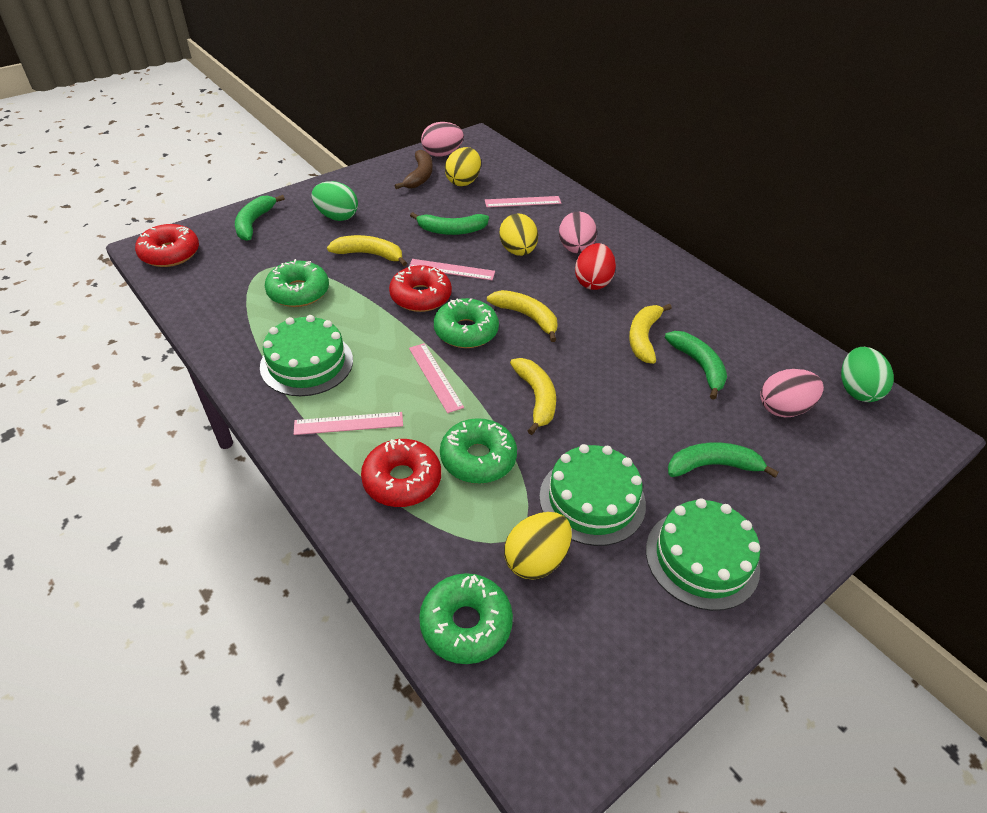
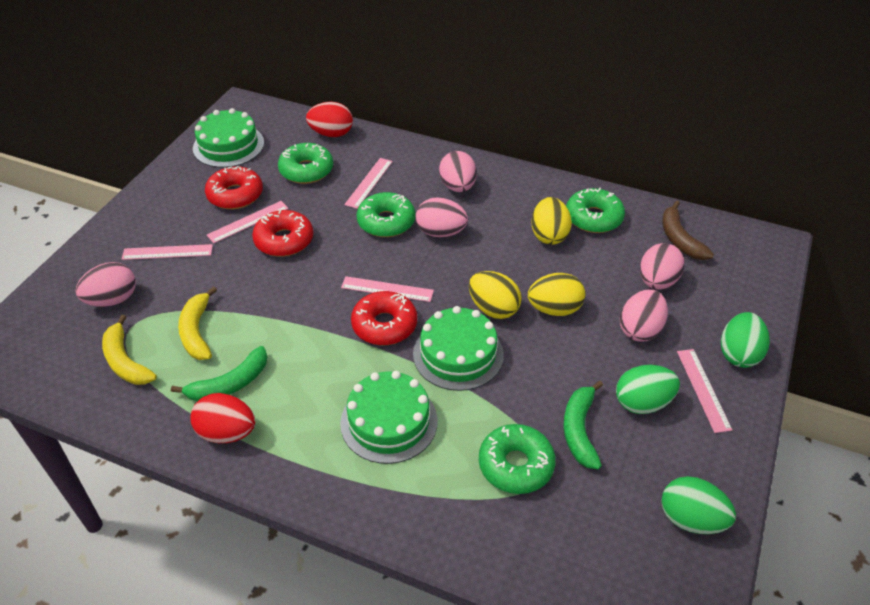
green banana: [235,195,285,241] [410,212,489,235] [665,331,727,400] [668,442,779,478] = 4 -> [171,346,267,401] [563,381,603,469] = 2
green egg: [311,181,358,221] [841,347,894,402] = 2 -> [616,365,680,414] [661,476,736,534] [721,312,770,368] = 3
pink egg: [421,122,464,157] [559,211,597,253] [760,369,824,417] = 3 -> [75,262,136,307] [416,197,468,237] [439,151,477,192] [620,290,668,342] [640,243,685,290] = 5
pink ruler: [294,412,403,435] [409,259,495,280] [409,343,464,413] [485,196,561,207] = 4 -> [122,244,213,260] [207,201,289,243] [341,276,434,302] [344,158,393,209] [677,349,732,433] = 5
red egg: [575,243,616,290] = 1 -> [190,393,255,443] [306,102,353,137] = 2
yellow banana: [327,235,407,266] [487,290,558,342] [510,358,556,435] [629,304,672,364] = 4 -> [102,315,157,385] [178,287,217,360] = 2

